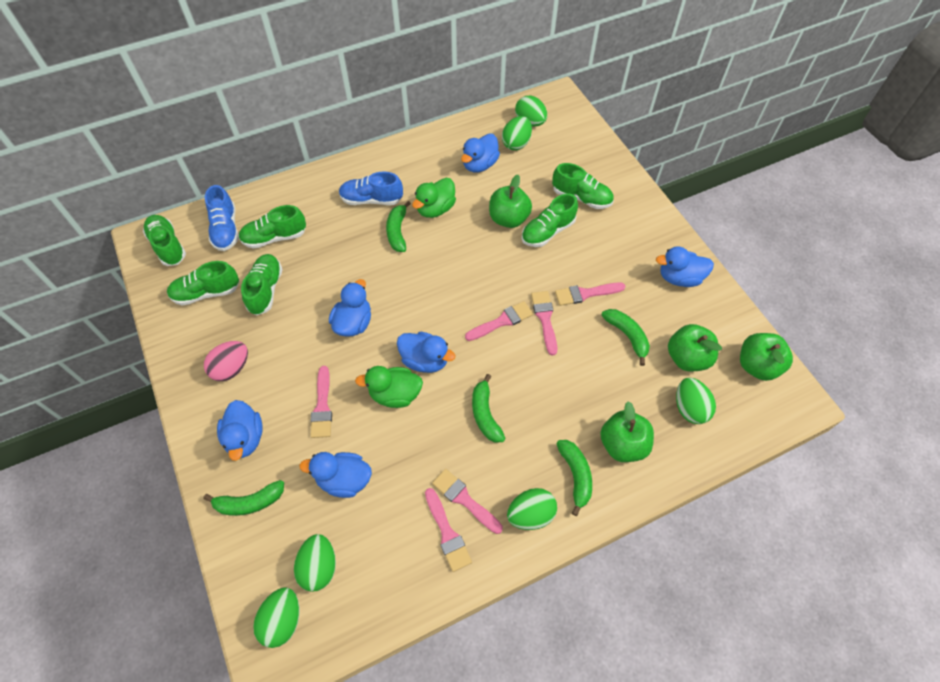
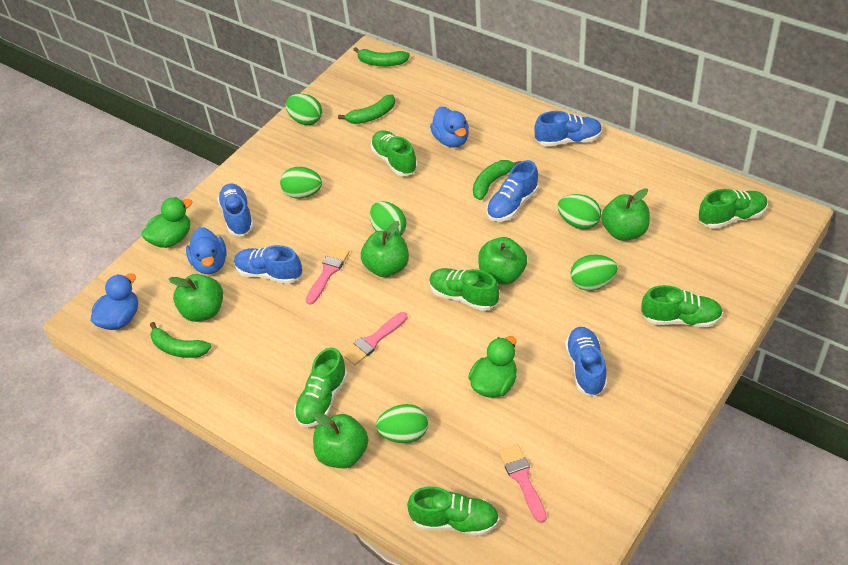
blue duck: [217,400,262,461] [299,452,372,498] [329,279,371,337] [397,332,456,373] [461,133,500,173] [656,246,714,287] = 6 -> [91,273,138,330] [186,227,227,274] [430,107,469,148] = 3
blue shoe: [205,185,239,251] [339,171,403,205] = 2 -> [217,183,254,236] [234,245,302,284] [486,160,539,222] [534,111,602,147] [565,327,607,396] = 5
green apple: [489,175,532,228] [600,401,654,462] [668,324,722,372] [740,333,793,381] = 4 -> [169,274,223,322] [313,411,368,468] [361,221,409,277] [478,237,527,285] [601,188,650,241] = 5
green banana: [203,480,284,516] [386,201,411,252] [472,374,505,443] [556,440,592,516] [601,309,650,366] = 5 -> [150,322,211,358] [338,95,395,124] [353,47,410,66] [473,160,521,200] = 4
pink brush: [311,366,332,438] [425,488,472,572] [432,469,503,534] [465,301,533,341] [531,291,557,355] [555,282,626,306] = 6 -> [306,246,350,305] [342,312,408,365] [499,444,547,523] = 3
pink egg: [204,341,248,381] = 1 -> none = 0

